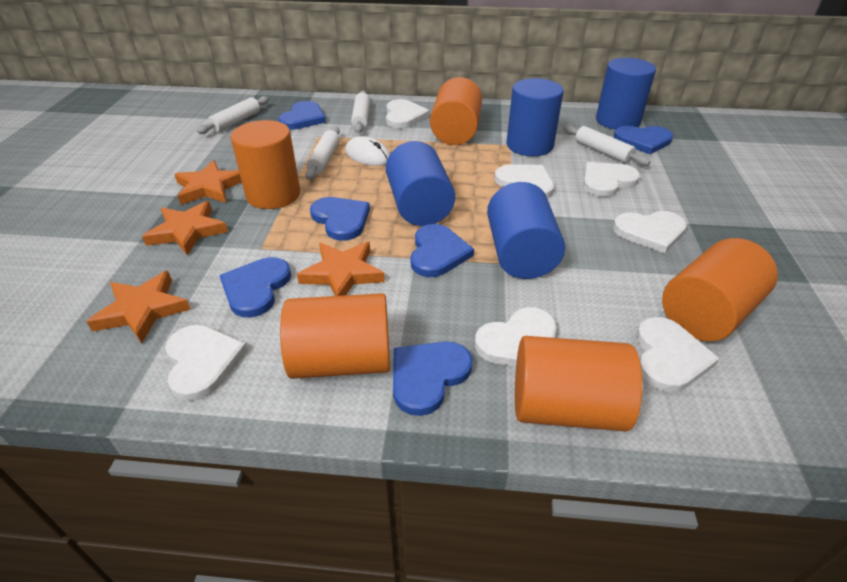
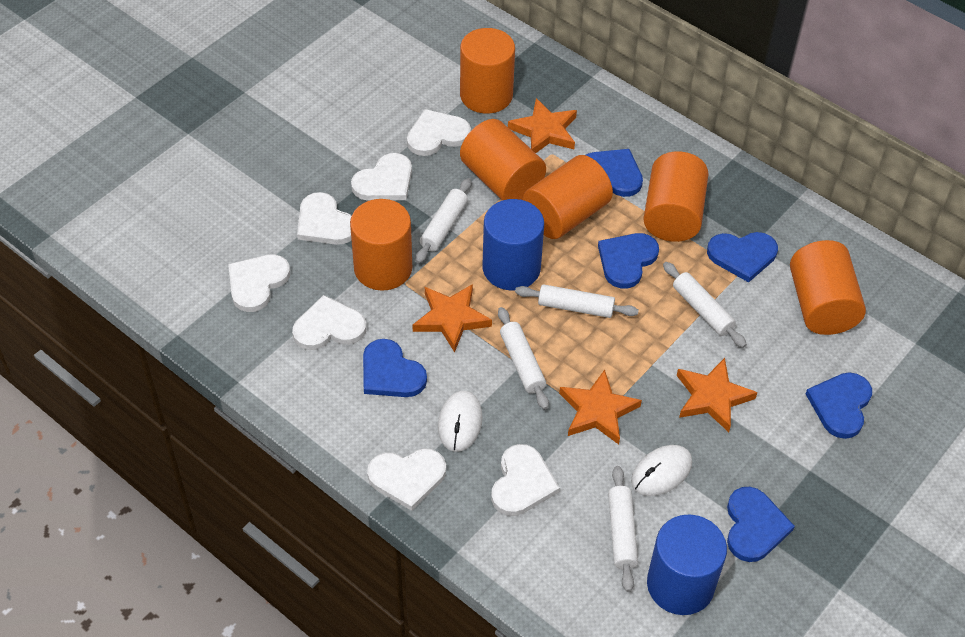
blue cylinder: [386,141,455,226] [487,182,565,279] [507,78,564,156] [596,58,656,130] = 4 -> [483,199,544,290] [647,514,727,615] = 2
orange cylinder: [231,120,300,209] [280,293,390,379] [430,77,482,145] [515,336,642,431] [662,238,778,341] = 5 -> [350,199,412,291] [460,28,515,114] [460,119,546,200] [523,155,613,239] [643,151,709,242] [790,240,866,335] = 6
white mouse: [345,136,390,166] = 1 -> [438,391,483,452] [631,445,692,496] = 2
white rolling pin: [197,96,269,134] [305,127,340,180] [351,90,370,133] [563,125,650,166] = 4 -> [415,178,471,264] [498,307,549,410] [515,284,639,318] [608,466,638,592] [663,262,747,348] = 5

